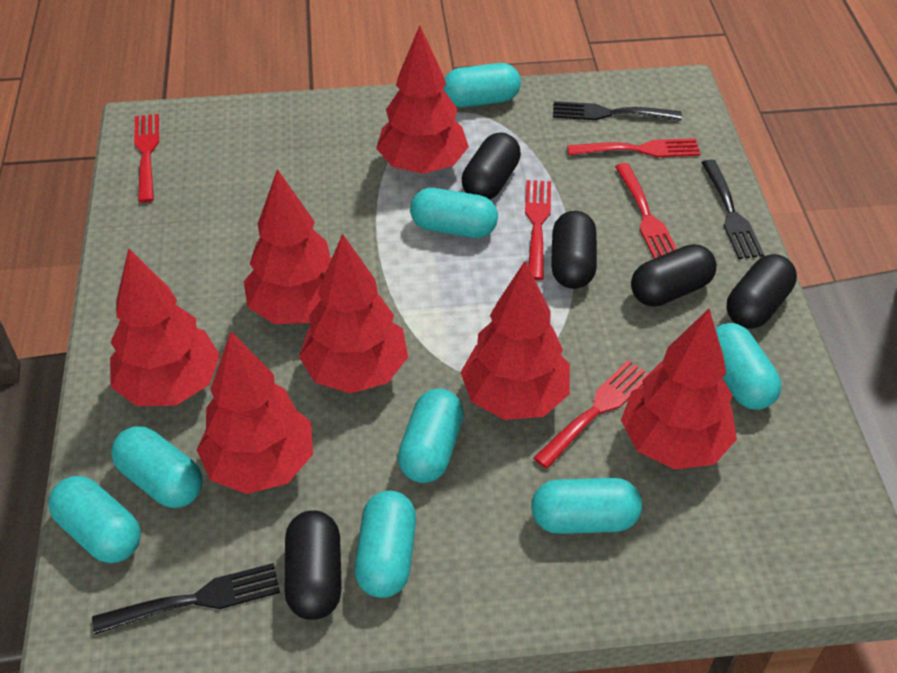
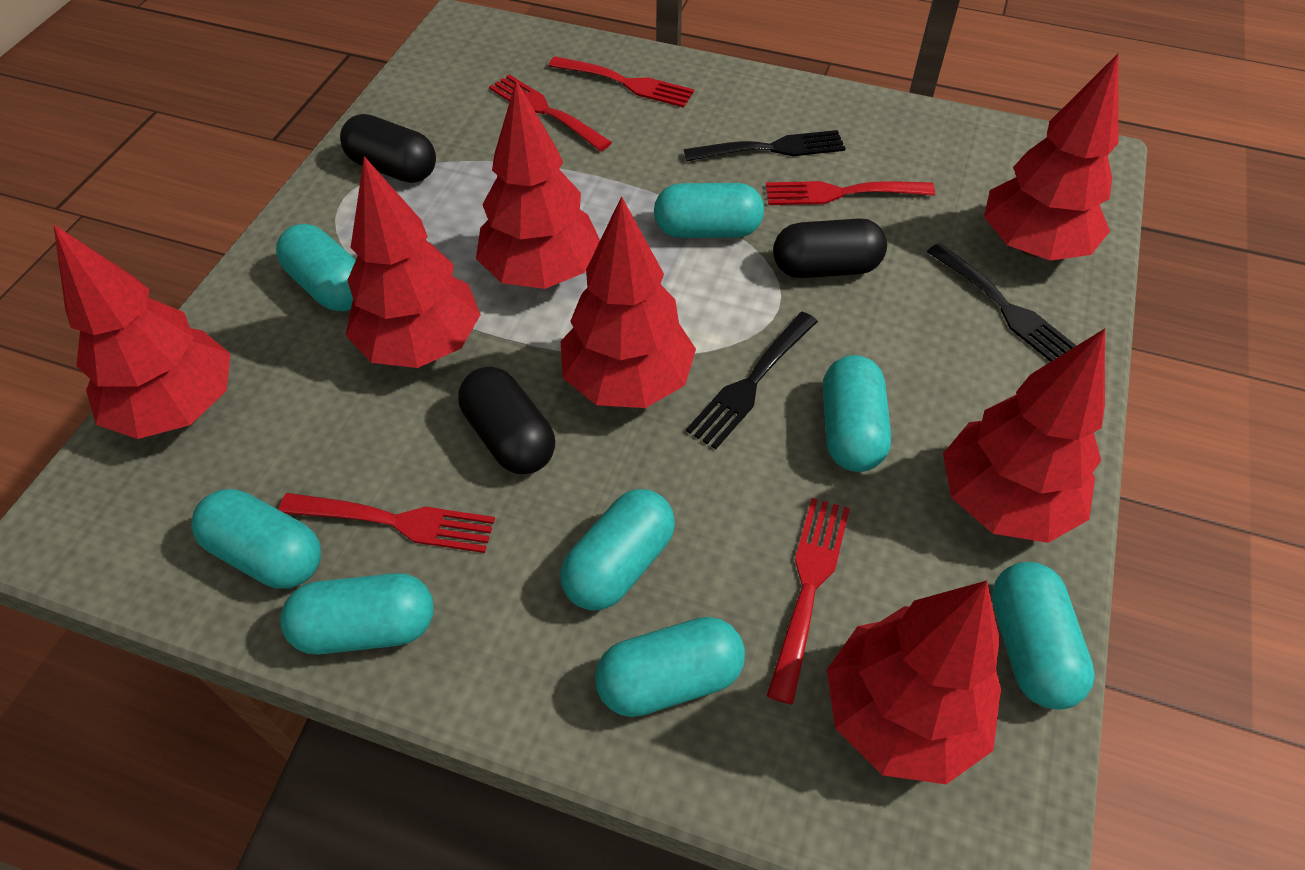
black capsule: [285,510,342,620] [462,132,521,200] [551,211,597,289] [631,244,717,306] [727,254,797,329] = 5 -> [340,114,436,183] [458,366,555,474] [773,218,887,278] = 3

